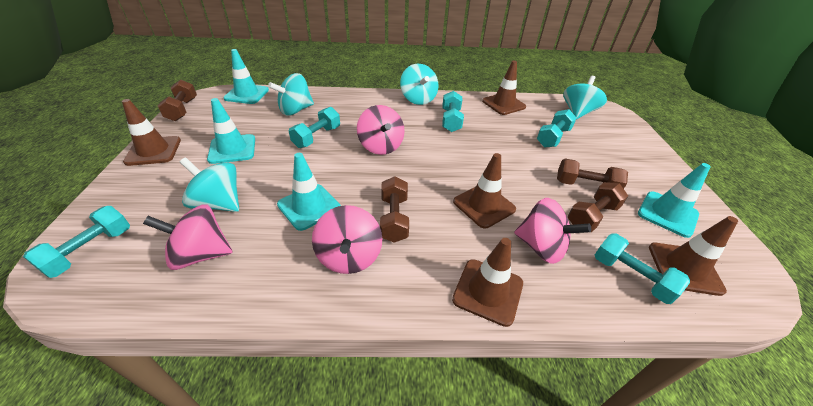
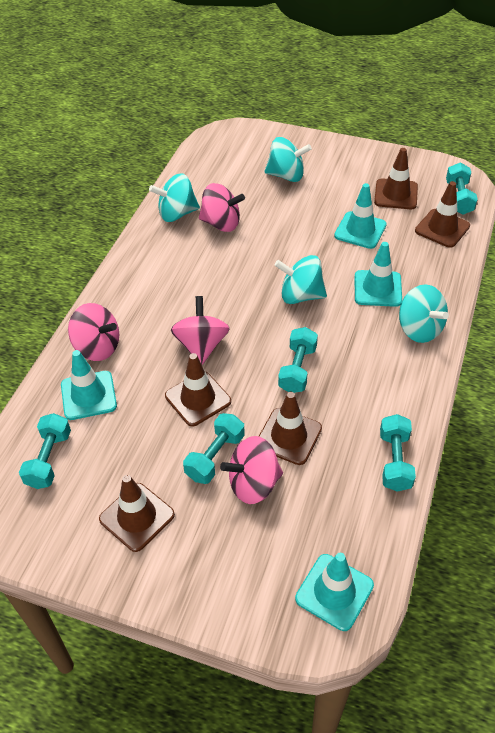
brown dumbbell: [158,80,197,121] [380,176,409,243] [557,159,628,189] [568,182,628,232] = 4 -> none = 0

